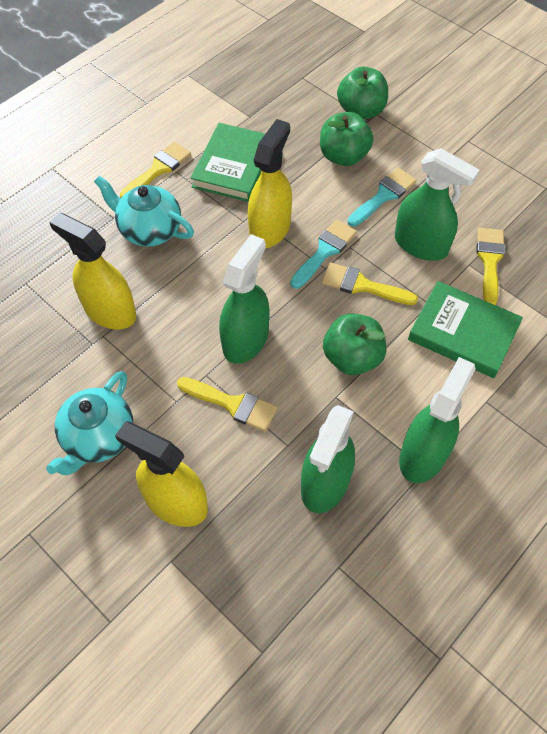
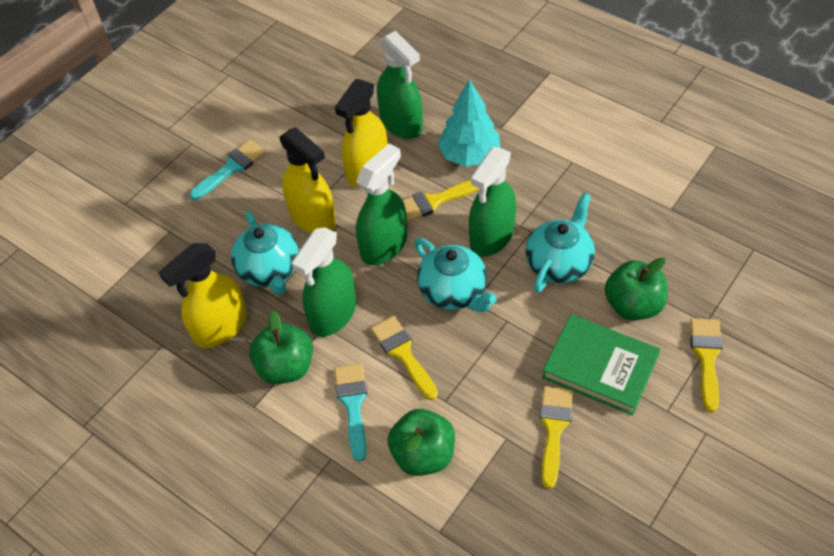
green book: [190,123,265,202] [408,281,523,378] = 2 -> [542,314,660,415] = 1
turquoise teapot: [46,371,133,475] [94,176,194,247] = 2 -> [231,211,299,295] [414,238,497,312] [525,192,595,293] = 3
turquoise tree: none = 0 -> [438,79,500,167] = 1

